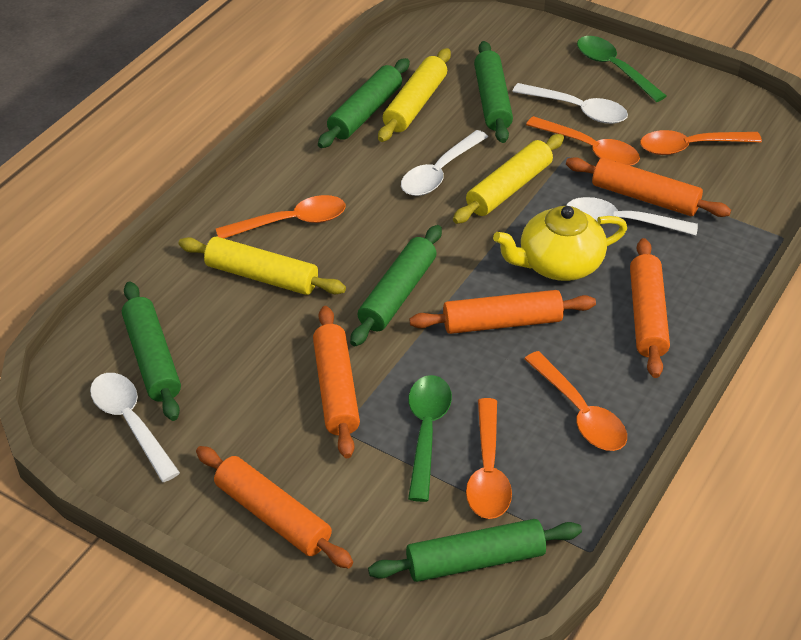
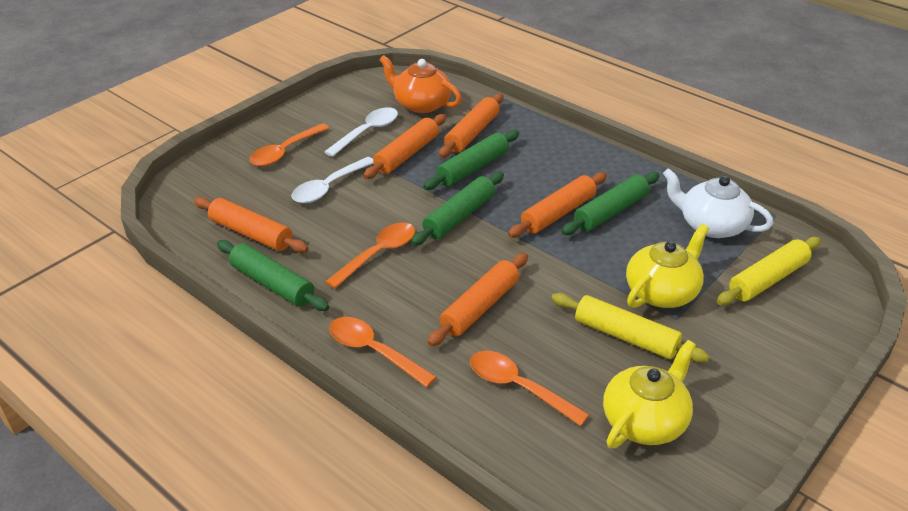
green rolling pin: [122,281,181,421] [318,58,410,148] [350,225,442,346] [368,519,582,582] [474,41,513,143] = 5 -> [217,240,329,311] [411,172,504,246] [423,130,519,190] [561,172,660,235] = 4
green spoon: [408,375,452,502] [577,36,666,102] = 2 -> none = 0
orange spoon: [216,195,346,238] [466,398,512,519] [524,351,627,451] [526,116,640,166] [640,130,762,155] = 5 -> [249,123,330,166] [325,222,415,289] [329,317,437,387] [470,351,589,426] = 4
orange teapot: none = 0 -> [379,55,462,113] = 1
white spoon: [90,373,180,482] [401,130,488,196] [512,83,628,124] [566,197,698,235] = 4 -> [291,157,374,203] [324,107,398,157] = 2
white teapot: none = 0 -> [663,168,773,238] = 1
yellow rolling pin: [178,237,346,295] [378,48,451,142] [453,134,564,224] = 3 -> [551,293,710,363] [717,237,821,305] = 2
yellow teapot: [493,206,627,281] = 1 -> [603,340,696,449] [626,224,709,308] = 2

